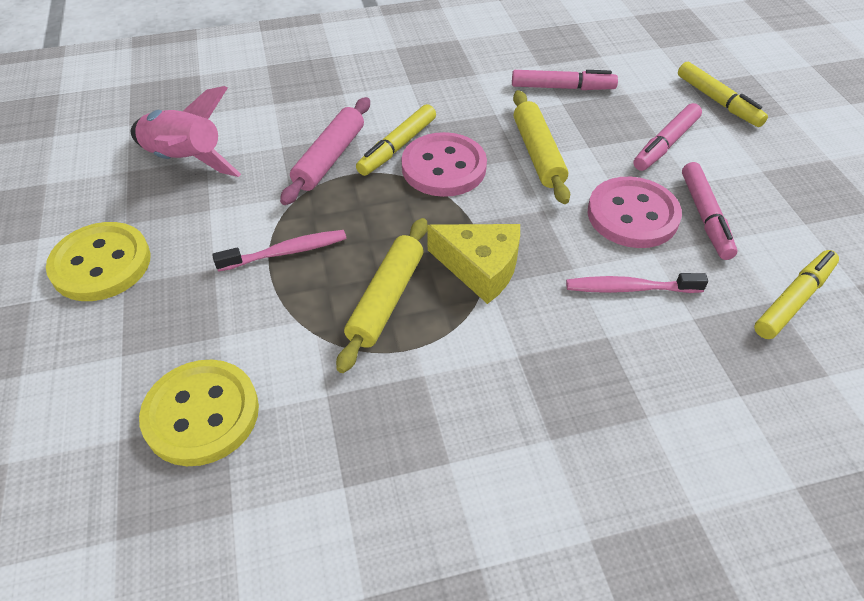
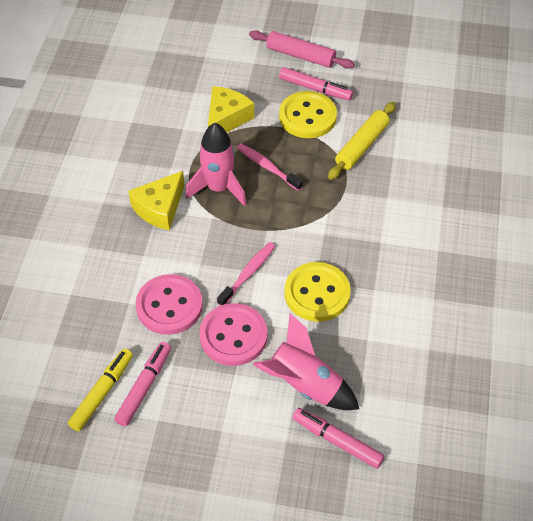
pink rocket: [131,86,241,177] = 1 -> [186,123,247,206] [253,313,359,410] = 2
yellow cheese: [427,224,520,304] = 1 -> [128,171,185,230] [208,86,254,132] = 2
yellow marker: [356,104,436,176] [678,62,768,127] [754,250,839,339] = 3 -> [68,349,133,431] = 1
yellow rolling pin: [336,218,428,373] [513,90,570,204] = 2 -> [328,102,396,180] = 1

